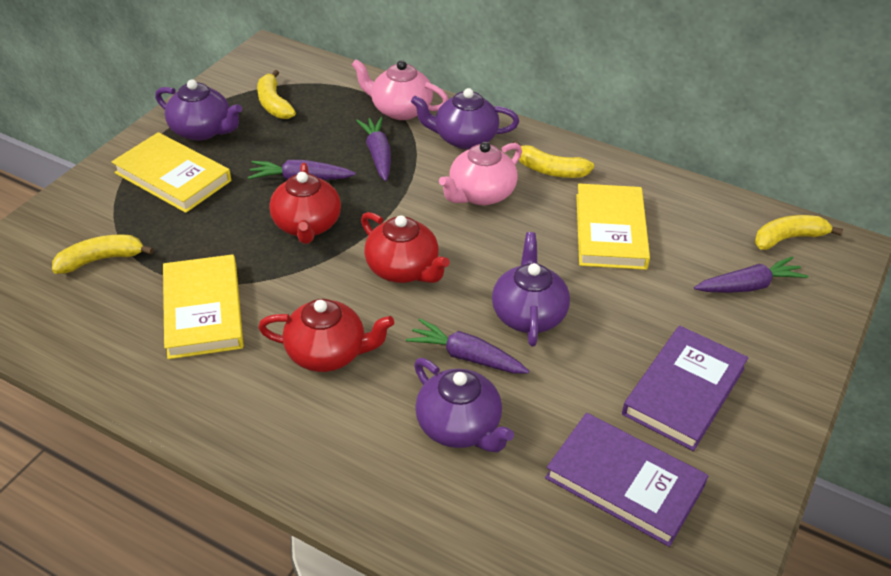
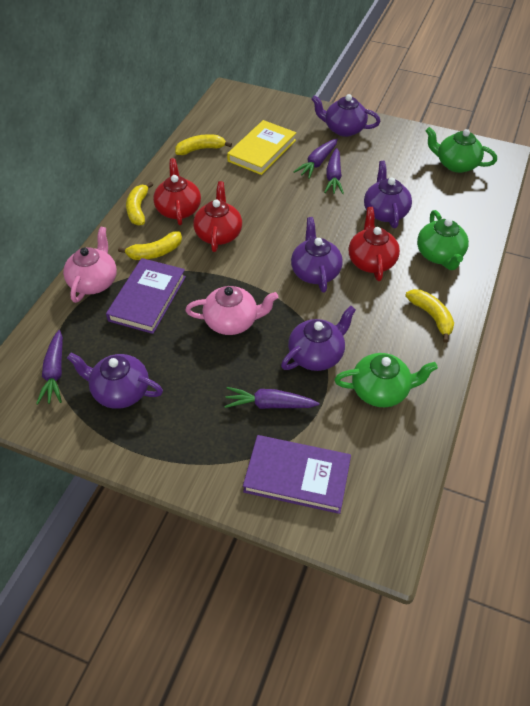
green teapot: none = 0 -> [334,353,438,407] [417,210,469,270] [426,127,497,173] = 3
purple teapot: [155,79,242,141] [411,88,519,149] [414,358,514,452] [492,232,570,347] = 4 -> [67,353,163,409] [281,306,356,371] [291,217,343,293] [311,94,381,137] [364,161,412,228] = 5
yellow book: [112,132,231,213] [163,254,244,359] [576,184,650,270] = 3 -> [227,120,296,175] = 1

